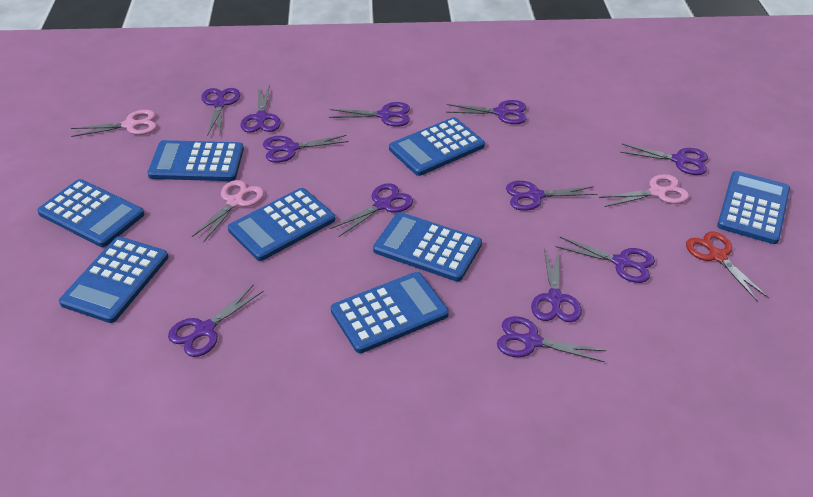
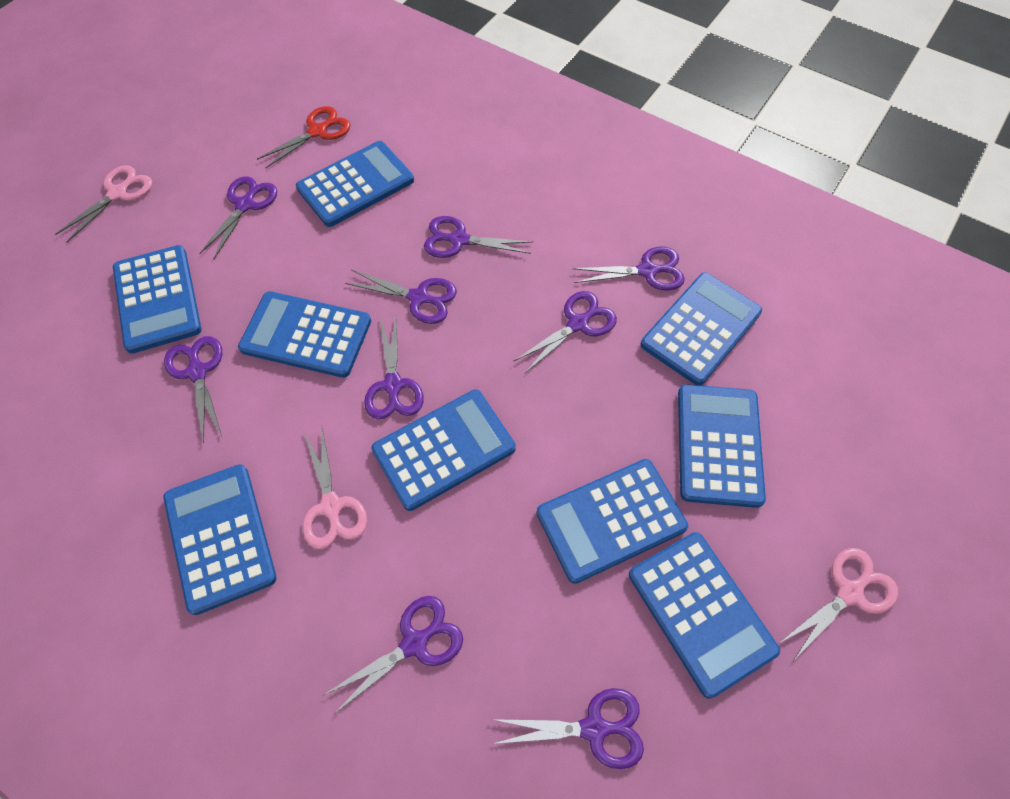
blue calculator: [37,179,144,247] [59,237,168,323] [148,140,244,181] [228,188,335,261] [331,272,449,353] [373,212,482,281] [389,117,485,176] [717,171,790,244] = 8 -> [113,245,201,353] [163,464,277,615] [238,291,371,378] [296,141,414,227] [371,389,516,511] [536,459,688,584] [629,532,780,699] [640,272,762,385] [678,384,766,508] = 9
purple scissors: [168,285,264,357] [201,88,240,136] [240,84,281,133] [263,135,349,163] [329,102,410,127] [330,183,413,237] [446,100,527,124] [497,316,606,362] [506,181,597,211] [531,249,582,322] [556,237,655,283] [620,144,708,175] = 12 -> [164,336,222,443] [199,176,277,259] [324,596,463,715] [345,270,457,324] [364,315,424,419] [424,216,533,258] [491,688,644,769] [514,291,617,373] [572,247,685,291] = 9

